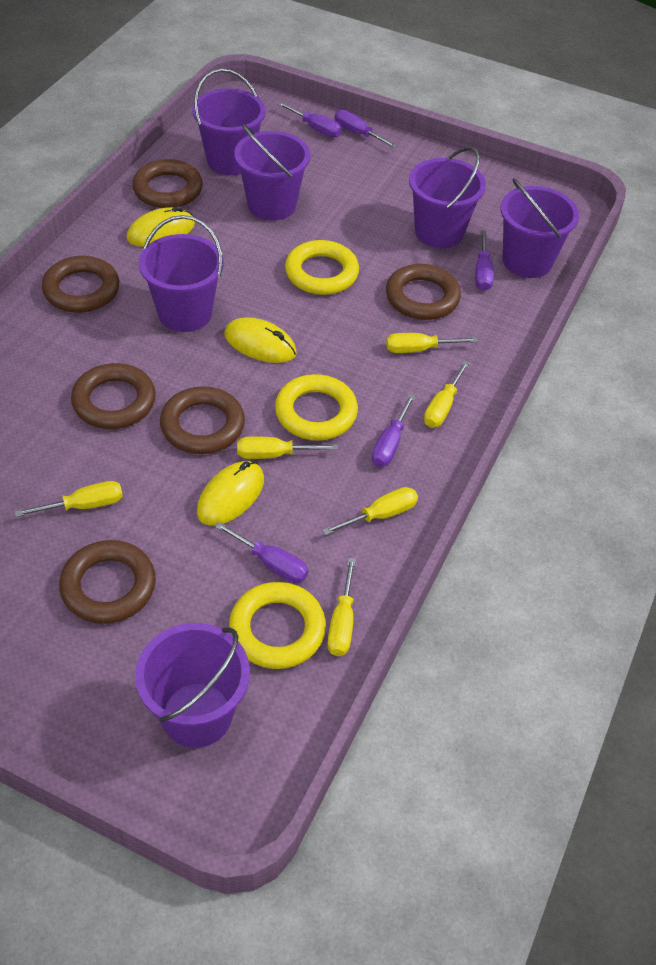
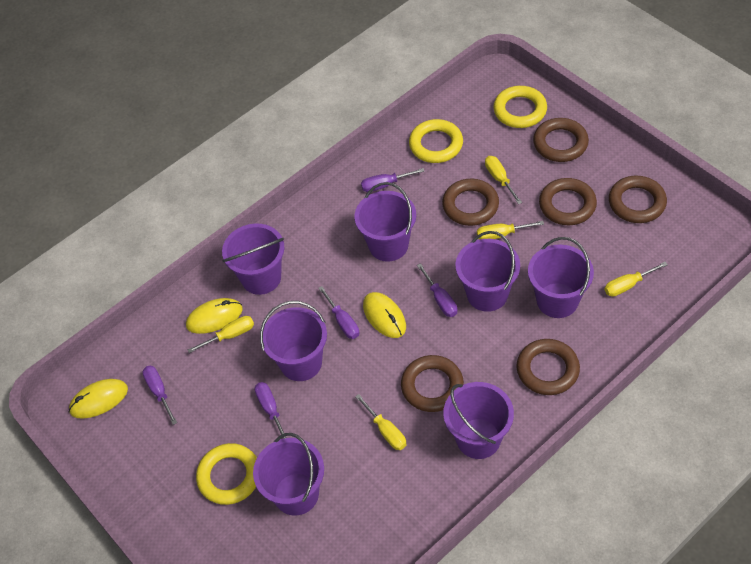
purple bucket: [135,623,250,748] [139,215,224,332] [192,68,266,175] [234,124,311,221] [409,147,486,248] [500,179,579,278] = 6 -> [222,224,284,295] [253,433,324,516] [260,301,327,381] [354,182,416,262] [443,382,514,459] [456,231,520,312] [528,237,594,318] = 7
yellow screwdriver: [15,481,123,517] [237,437,338,459] [322,487,418,535] [327,558,356,656] [386,333,478,353] [424,361,469,428] = 6 -> [188,316,254,353] [355,394,406,450] [477,221,544,240] [485,156,522,204] [604,262,668,297] = 5

